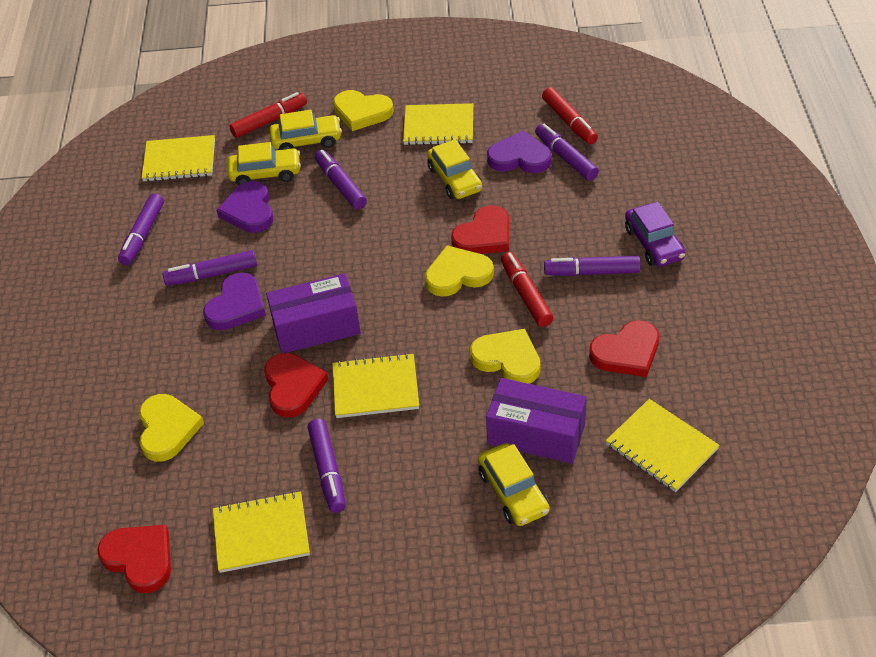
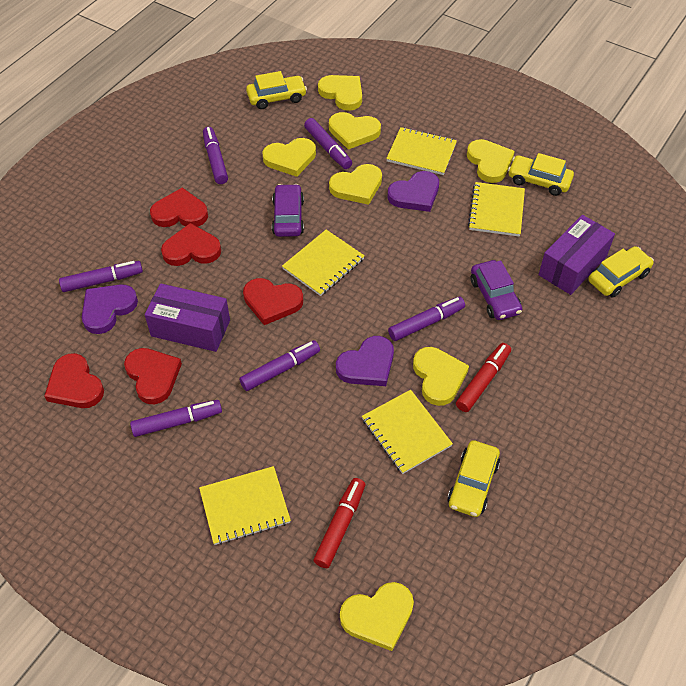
purple car: [625,202,686,267] = 1 -> [272,184,304,237] [471,260,522,320] = 2
red heart: [97,525,171,593] [264,353,329,418] [451,205,509,254] [589,320,659,377] = 4 -> [44,353,104,408] [124,348,182,404] [150,187,208,227] [161,223,221,266] [243,278,303,325] = 5
red marker: [230,92,307,138] [501,252,553,327] [542,87,598,144] = 3 -> [313,478,365,568] [456,343,511,412] = 2
yellow heart: [139,394,204,462] [333,90,394,131] [425,245,494,297] [470,329,541,384] = 4 -> [262,138,316,177] [318,75,362,111] [329,112,381,149] [329,164,382,205] [340,582,414,651] [413,347,469,406] [467,139,515,183] = 7

